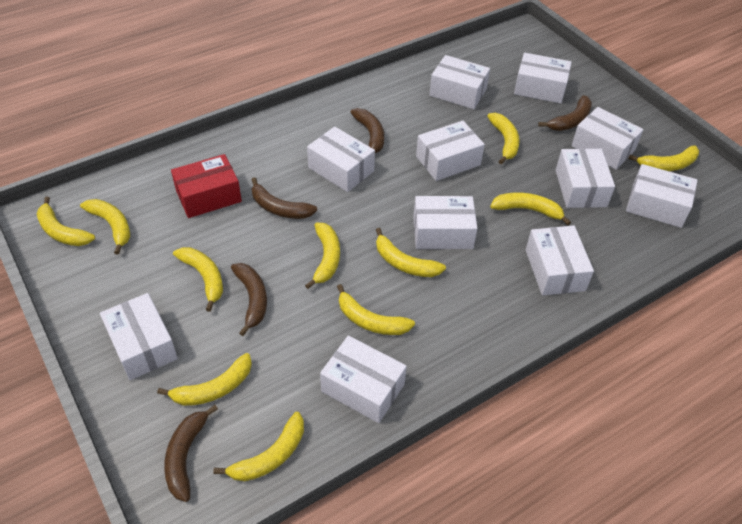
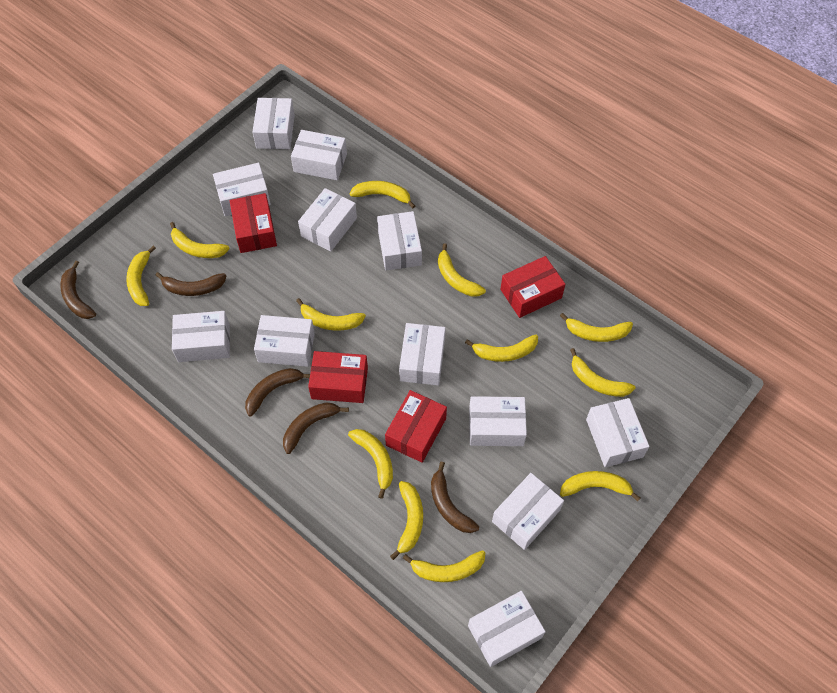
red box: [171,154,242,218] = 1 -> [230,193,277,253] [308,351,368,403] [385,390,447,463] [500,256,566,318] = 4
white box: [100,293,178,380] [307,126,375,192] [320,336,407,423] [413,196,477,249] [416,121,485,181] [430,55,490,109] [514,53,572,103] [526,225,594,296] [556,148,615,208] [572,107,643,170] [626,164,698,228] = 11 -> [172,311,230,362] [213,163,271,216] [253,98,295,149] [254,315,315,367] [291,130,347,180] [298,188,357,252] [377,211,422,270] [399,323,445,385] [468,591,546,667] [469,396,527,446] [492,473,564,550] [586,398,649,467] = 12
yellow banana: [36,197,95,246] [80,199,130,255] [157,353,252,406] [173,247,223,312] [213,412,304,481] [305,223,340,289] [337,284,415,335] [376,228,446,277] [487,113,520,164] [490,192,571,225] [628,145,699,171] = 11 -> [126,246,156,306] [170,222,230,258] [296,298,366,331] [348,429,393,499] [350,181,415,208] [390,481,423,560] [403,550,485,582] [438,243,486,297] [465,335,538,362] [560,313,633,342] [560,471,640,501] [570,348,636,397] = 12

